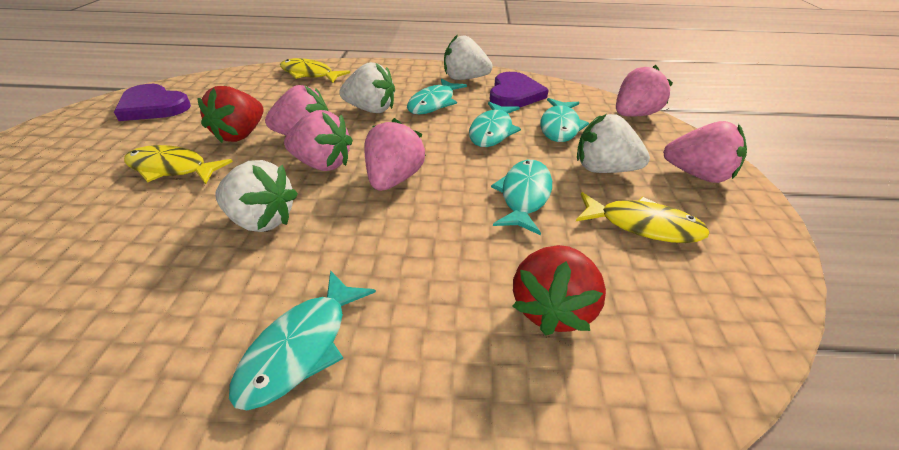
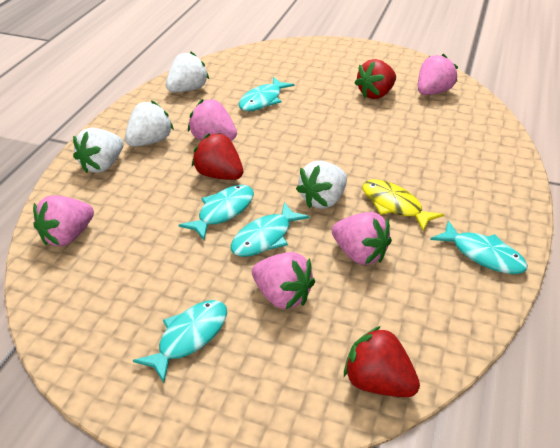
purple heart: [114,84,191,121] [490,72,549,107] = 2 -> none = 0
red strawberry: [197,86,264,143] [512,245,606,336] = 2 -> [192,133,243,180] [344,326,420,397] [355,59,396,99] = 3
yellow fish: [124,145,233,184] [280,58,350,83] [576,192,710,243] = 3 -> [362,180,444,231] = 1

